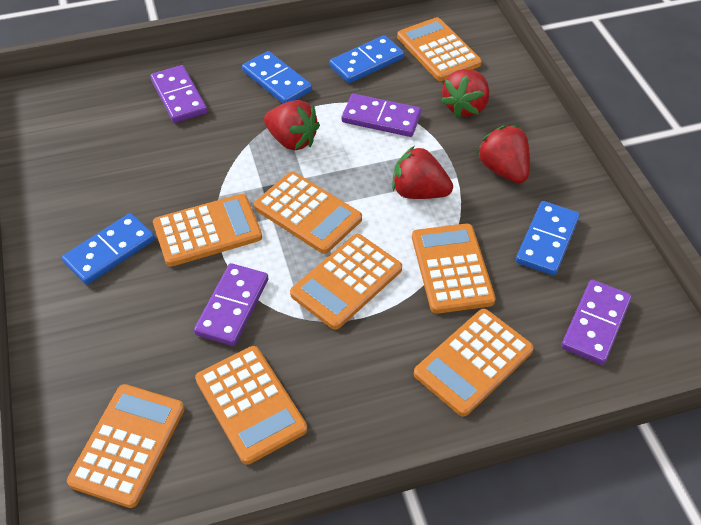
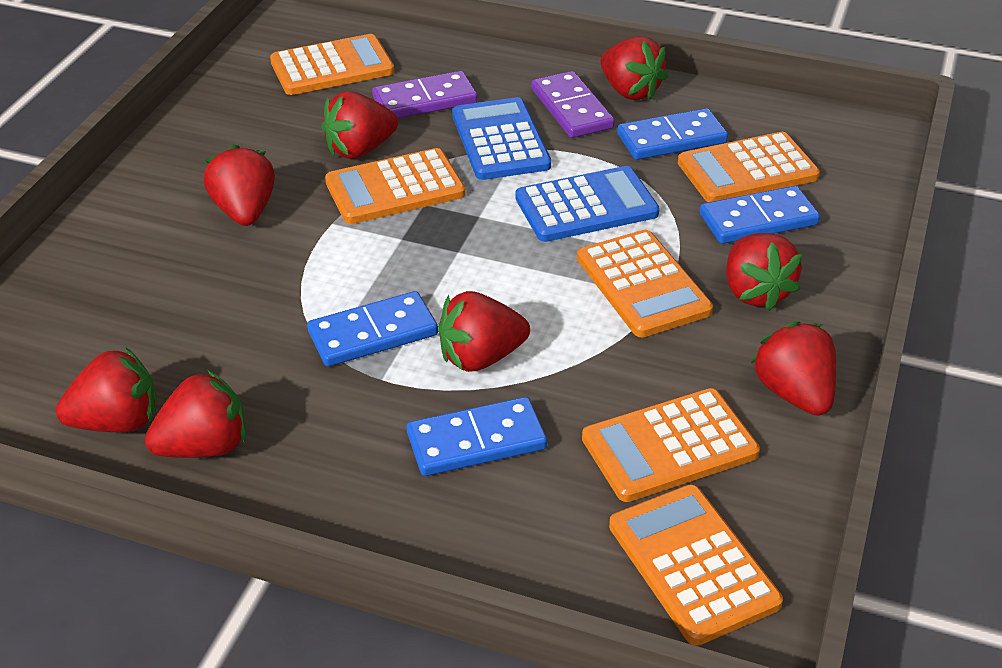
blue calculator: none = 0 -> [452,97,551,180] [515,166,659,242] = 2
orange calculator: [67,384,184,508] [153,194,262,267] [195,346,307,465] [254,172,362,254] [290,234,402,330] [397,17,482,81] [412,223,496,314] [414,309,534,417] = 8 -> [270,34,394,95] [325,148,466,224] [577,230,713,337] [582,388,760,502] [609,485,783,646] [678,132,820,202] = 6
purple domino: [150,65,207,123] [194,263,268,346] [342,94,422,137] [561,280,632,365] = 4 -> [372,71,478,119] [532,71,615,138] = 2
red strawberry: [264,100,320,150] [392,146,453,199] [441,69,489,118] [477,125,530,183] = 4 -> [56,347,157,432] [145,370,246,458] [203,144,275,226] [321,91,398,159] [438,291,530,372] [600,36,668,100] [726,233,803,311] [751,321,837,416] = 8

